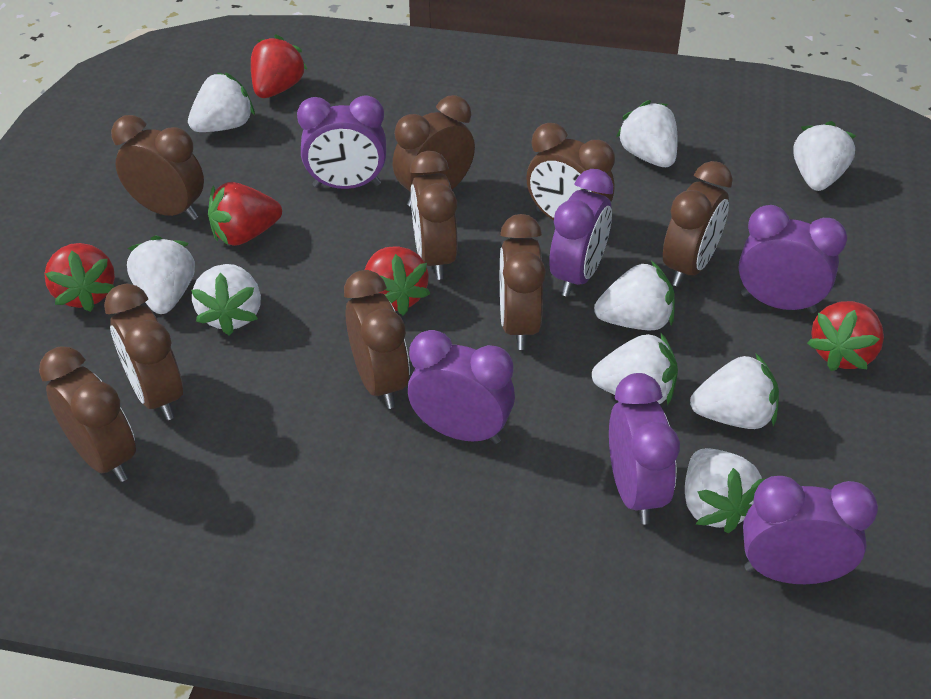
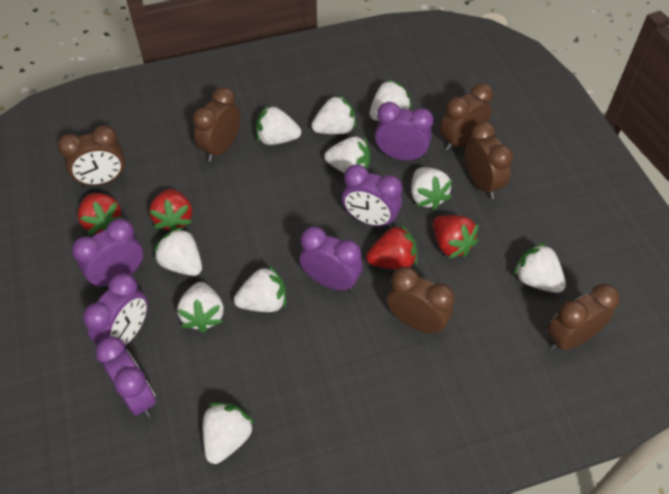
brown clock: [39,346,136,482] [104,284,183,420] [111,115,204,220] [344,270,410,409] [393,95,475,207] [410,151,458,280] [500,214,546,350] [526,123,615,220] [663,161,733,287] = 9 -> [58,125,125,187] [192,87,240,162] [387,267,455,334] [440,83,493,151] [465,121,513,199] [547,284,620,351] = 6
red strawberry: [44,243,115,312] [208,182,282,246] [251,35,308,98] [365,246,430,316] [807,301,884,371] = 5 -> [78,193,123,235] [149,189,192,232] [366,225,417,269] [433,215,479,258] = 4
white strawberry: [127,235,195,314] [188,72,255,132] [191,264,261,335] [592,333,678,406] [594,261,675,330] [616,100,678,167] [685,449,766,533] [690,353,779,429] [793,121,856,191] = 9 -> [154,227,202,276] [177,282,224,333] [203,403,255,464] [234,266,286,312] [256,105,301,145] [311,94,356,134] [324,137,370,173] [370,79,412,121] [411,167,452,210] [514,243,566,293] = 10

